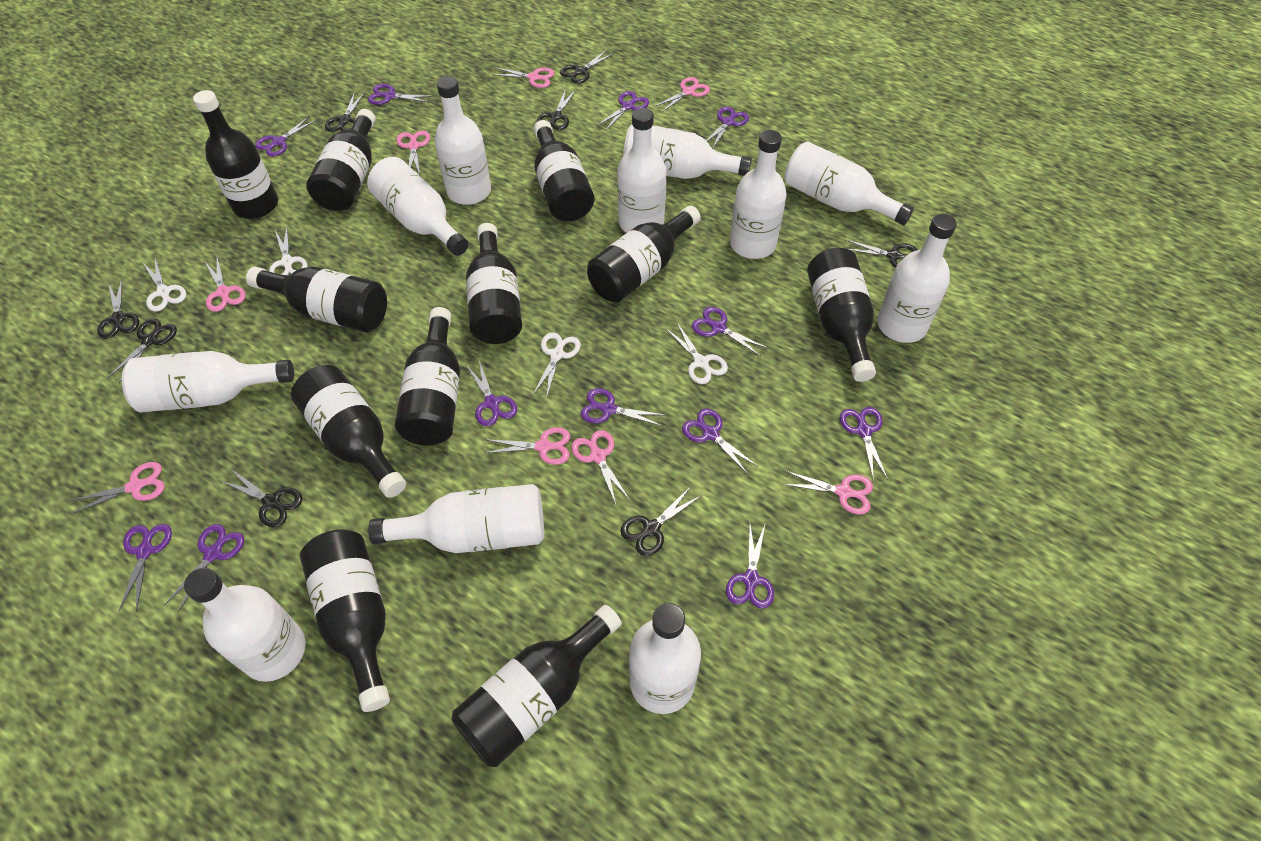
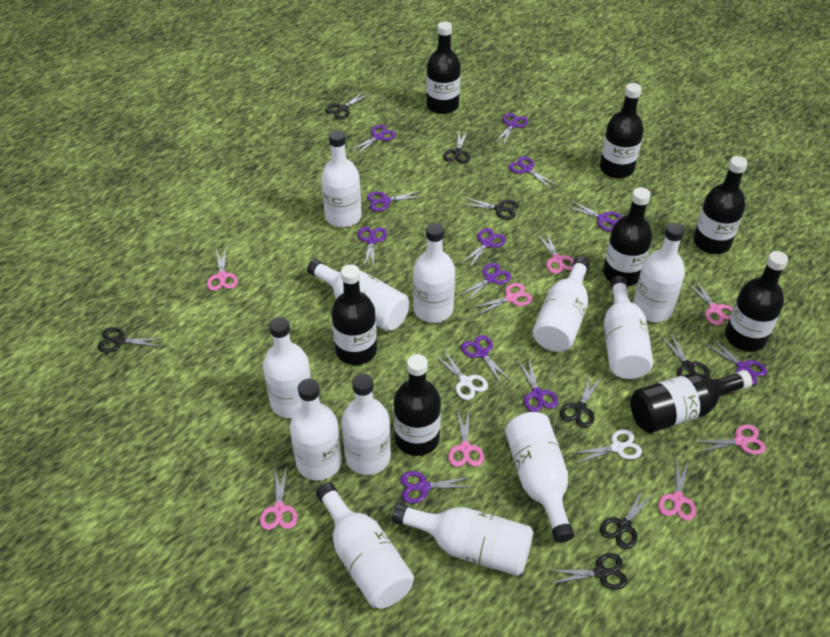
black bottle: [193,90,278,219] [246,267,387,332] [291,365,406,498] [300,529,390,712] [306,109,376,211] [395,307,460,446] [452,605,622,767] [466,223,522,344] [534,120,594,221] [587,205,701,302] [807,248,876,382] = 11 -> [332,264,377,365] [394,354,441,456] [426,21,461,114] [600,83,644,178] [603,187,652,286] [630,370,752,433] [693,156,748,254] [725,251,788,351] = 8
white bottle: [122,351,294,413] [184,568,306,682] [367,157,469,256] [368,484,544,553] [435,76,491,205] [617,108,666,233] [623,124,752,179] [629,603,701,714] [730,130,787,259] [785,141,914,225] [877,214,957,343] = 11 -> [263,317,311,418] [290,379,342,481] [307,259,409,332] [316,482,414,609] [321,130,362,227] [341,373,391,475] [392,503,533,576] [413,223,455,323] [505,412,574,543] [533,257,590,352] [604,276,653,379] [633,222,685,322] = 12
white scissors: [143,258,186,312] [269,226,308,275] [533,332,581,399] [665,323,728,384] = 4 -> [434,350,488,400] [571,429,642,464] = 2

